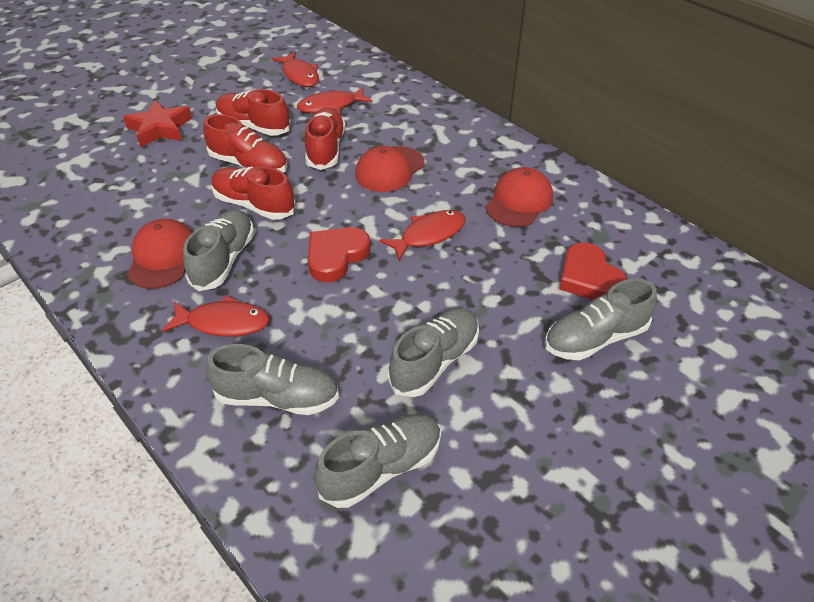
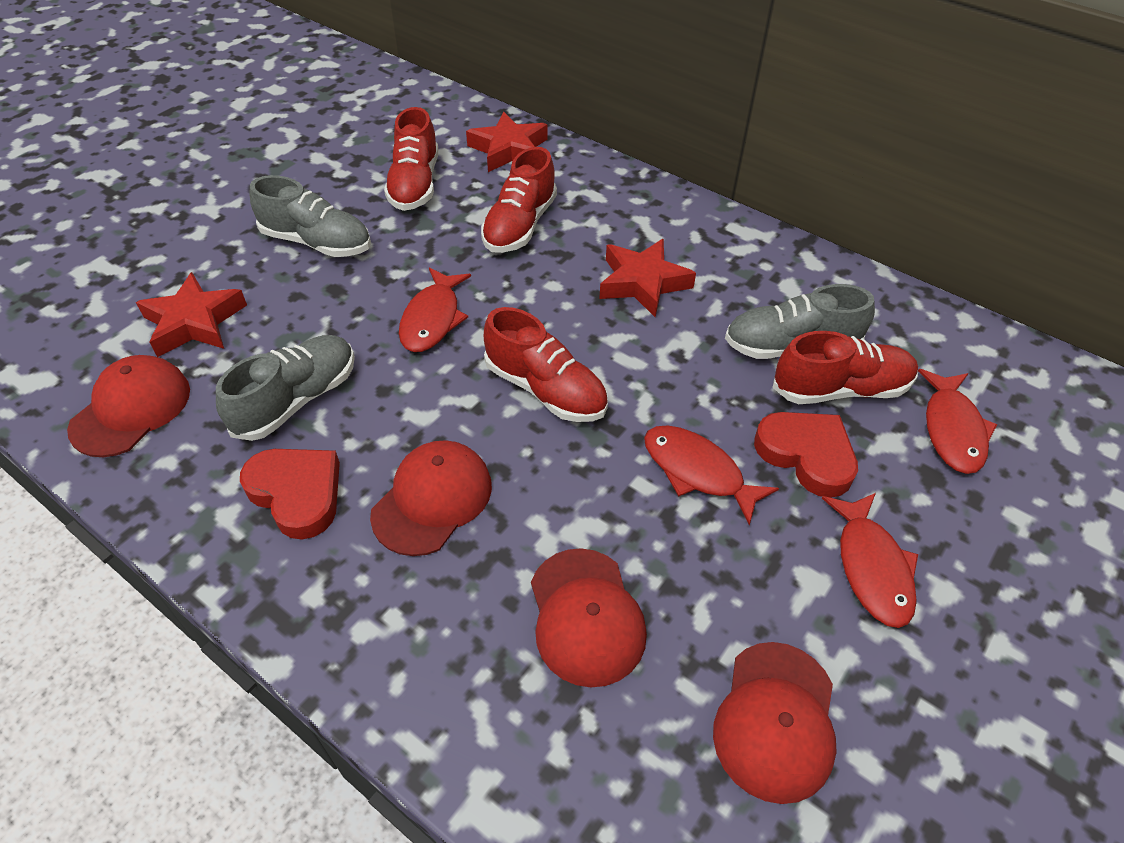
grey shoe: [183,209,254,291] [206,344,339,415] [314,414,441,508] [388,308,479,397] [545,279,657,360] = 5 -> [216,335,355,441] [250,175,371,257] [725,284,875,359] = 3
red cap: [127,219,193,289] [355,146,425,192] [485,167,553,227] = 3 -> [67,355,190,457] [370,440,492,556] [531,548,647,688] [713,642,837,804] = 4
red star: [123,100,192,147] = 1 -> [136,272,247,357] [466,112,548,172] [599,239,696,317] = 3

